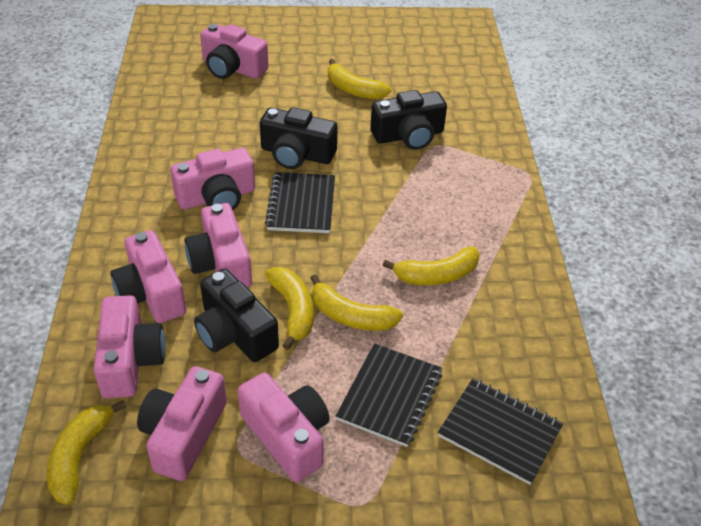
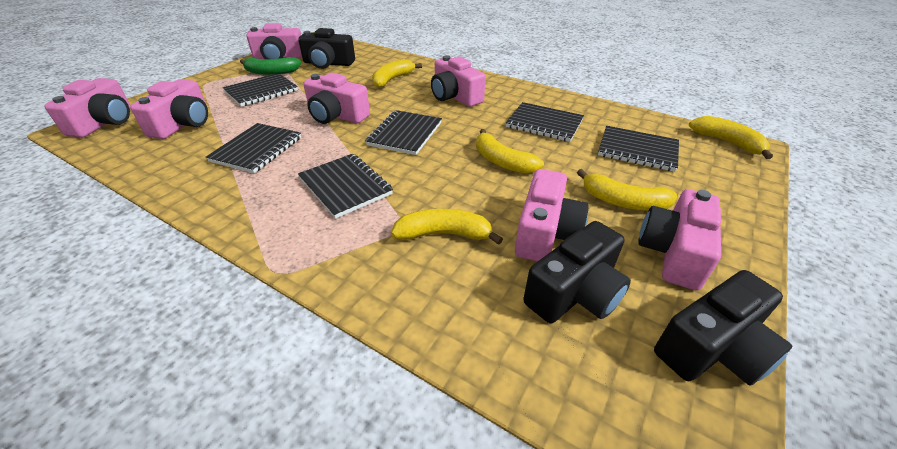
black notebook: [265,172,335,233] [336,343,442,447] [438,378,563,485] = 3 -> [206,123,301,173] [223,73,298,107] [298,154,393,219] [366,110,442,155] [506,102,584,142] [598,126,679,172] = 6
green banana: none = 0 -> [240,57,301,75] = 1

